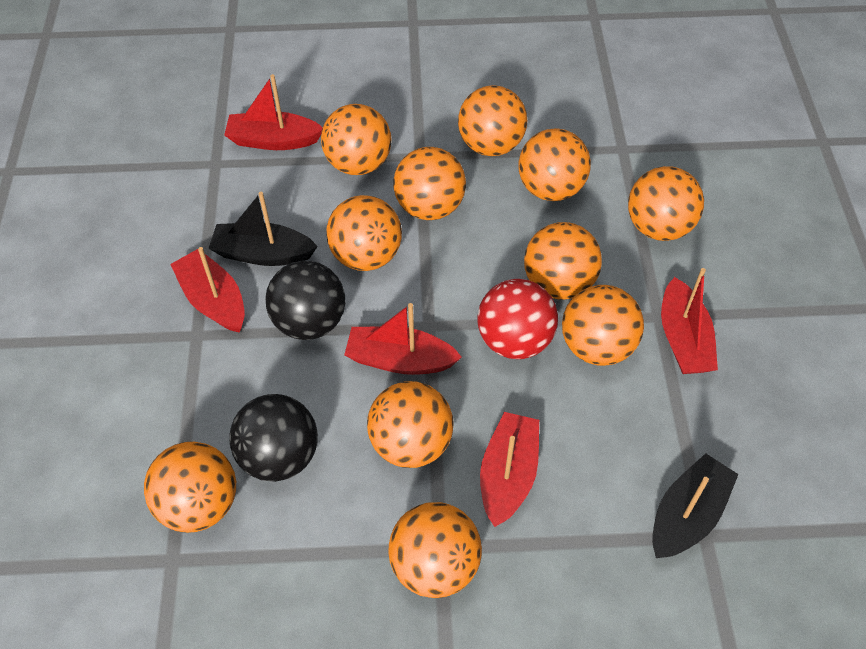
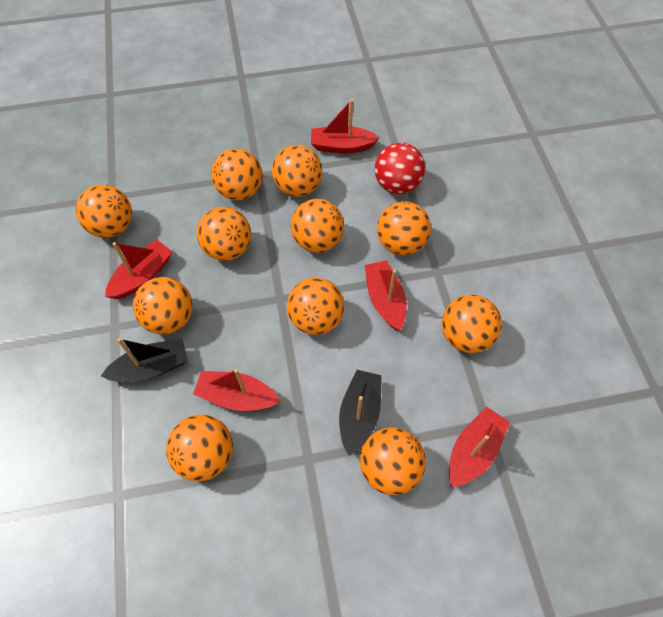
black ball: [229,394,318,482] [265,261,345,340] = 2 -> none = 0

